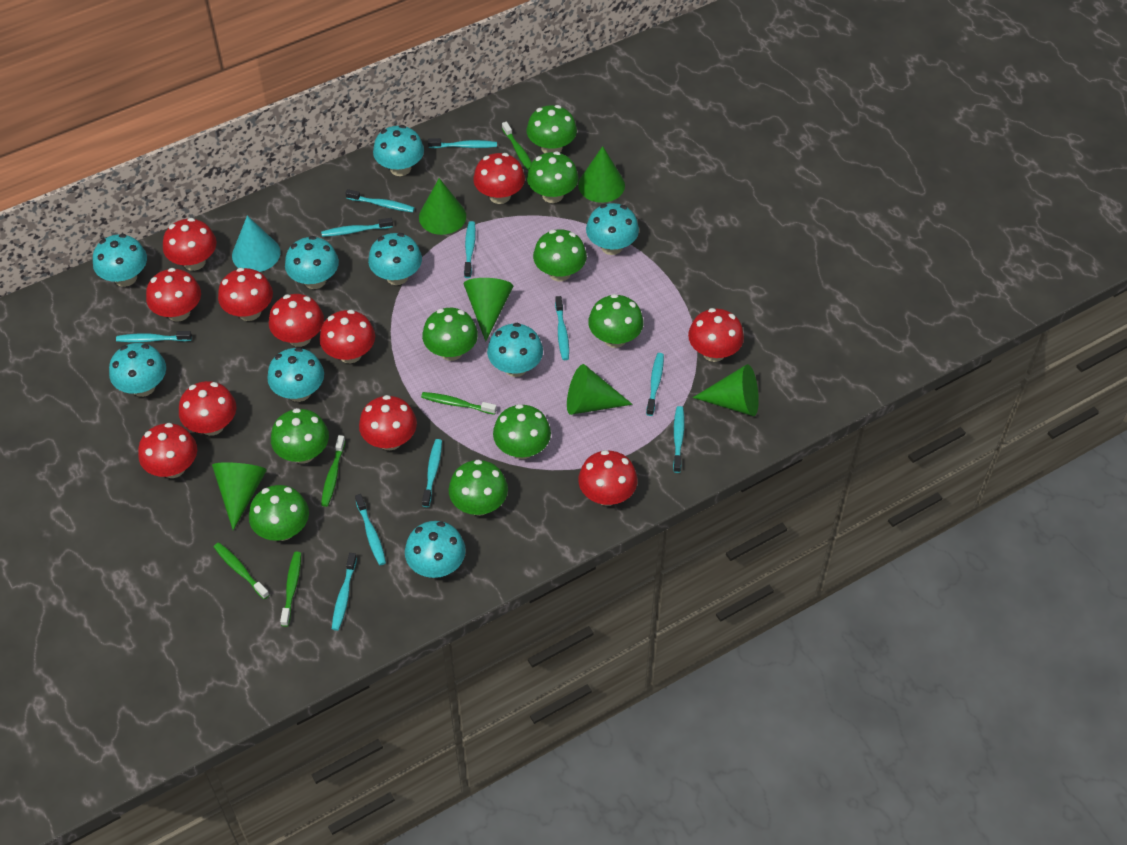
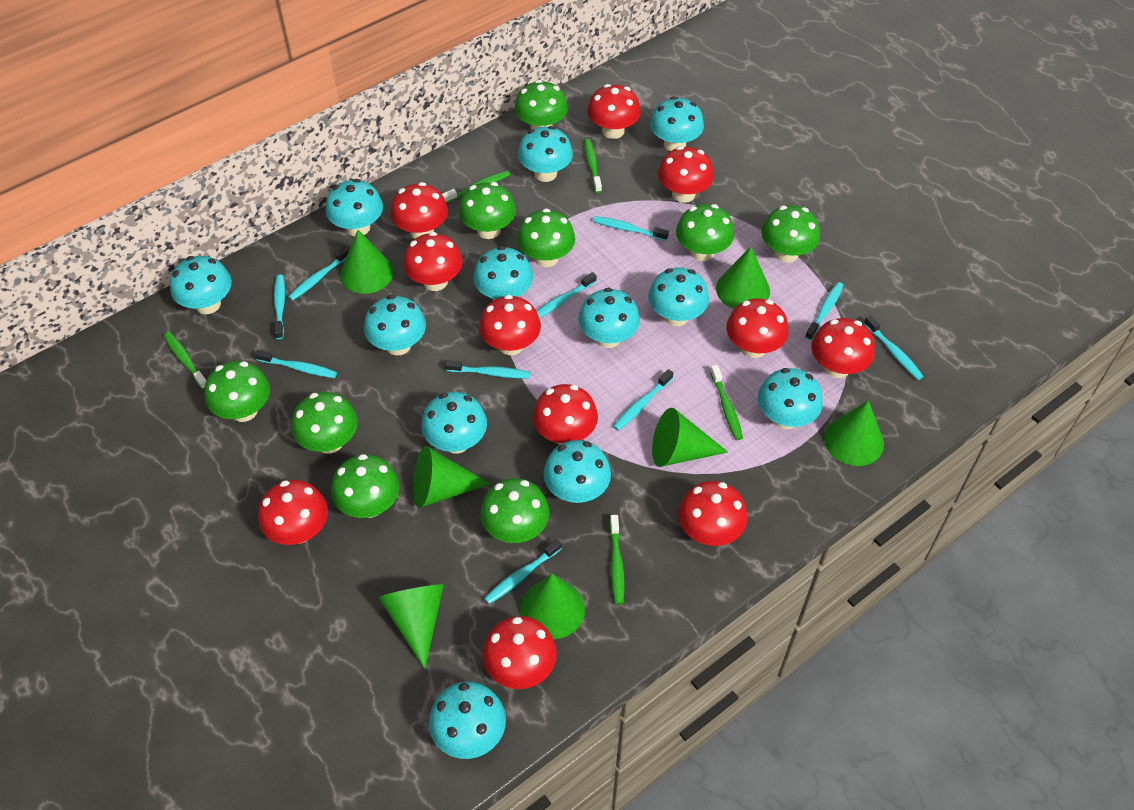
green cone: [212,462,267,530] [419,178,466,235] [464,278,513,342] [567,364,633,415] [578,146,625,203] [693,364,759,416] = 6 -> [340,230,394,294] [378,584,444,669] [413,446,490,508] [520,574,585,639] [652,408,728,467] [716,247,770,309] [824,400,884,466] = 7
turquoise cone: [232,216,280,272] = 1 -> none = 0
turquoise mushroom: [93,234,147,287] [109,343,166,397] [267,347,324,402] [285,236,339,289] [368,233,422,285] [373,125,424,176] [405,521,466,578] [487,323,543,377] [586,203,639,255] = 9 -> [170,256,232,314] [326,179,383,236] [364,295,426,355] [422,392,487,454] [429,681,506,759] [473,246,533,300] [518,126,573,182] [544,440,611,503] [578,288,640,348] [648,267,709,326] [650,96,704,151] [758,368,823,429] = 12
turquoise toothbrush: [116,331,192,342] [321,218,393,237] [332,553,357,631] [346,189,415,212] [355,494,386,565] [422,439,442,507] [428,138,497,148] [464,221,476,278] [555,296,569,360] [646,353,664,416] [673,406,685,473] = 11 -> [255,350,337,378] [274,275,285,339] [288,246,350,301] [445,360,531,378] [484,539,562,604] [536,272,597,318] [593,216,669,241] [613,369,673,431] [805,282,844,340] [864,315,924,380] = 10

